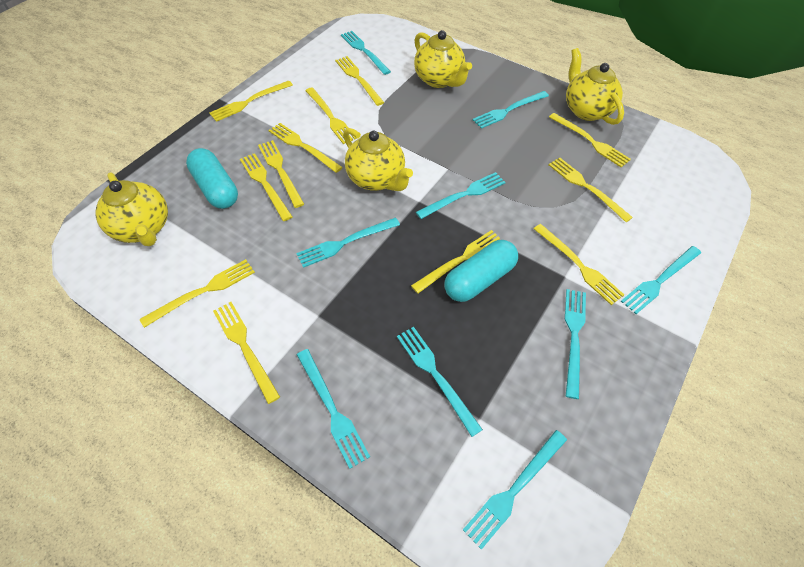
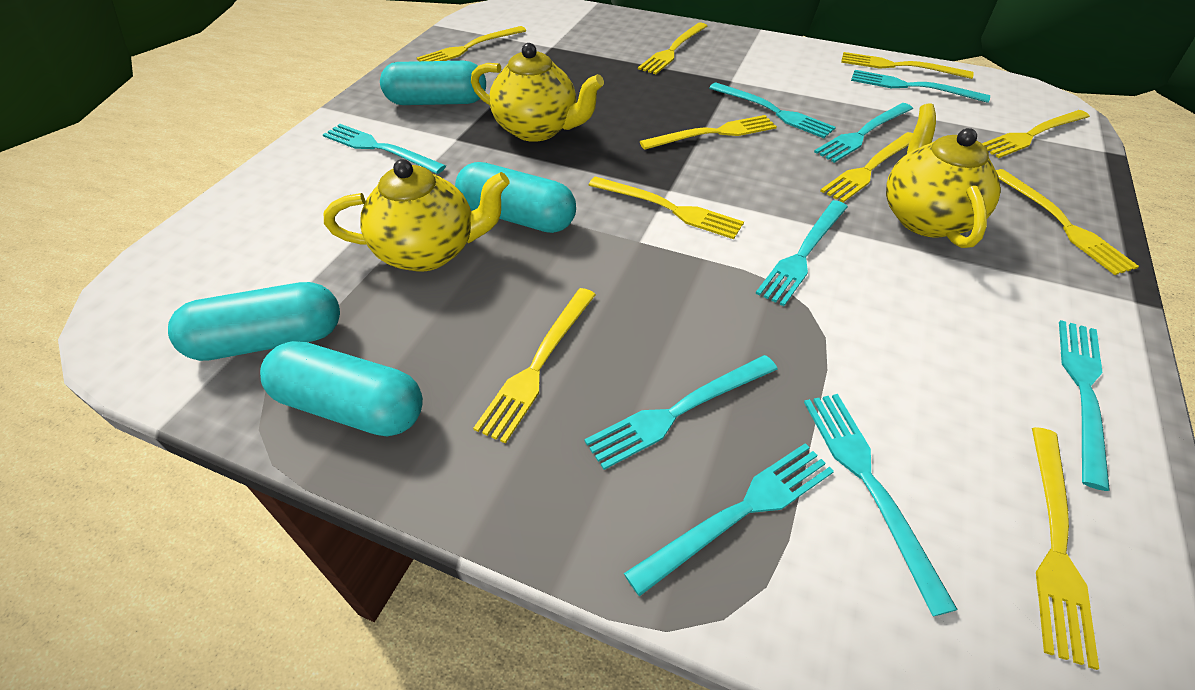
turquoise capsule: [186,148,238,209] [444,240,518,302] = 2 -> [168,282,340,361] [260,341,423,437] [380,61,486,105] [455,162,576,233] = 4
yellow fork: [139,259,255,328] [209,81,293,122] [213,302,280,404] [240,153,293,221] [258,140,304,208] [268,123,343,173] [305,87,357,144] [335,56,384,106] [411,230,500,294] [534,224,624,305] [548,157,633,222] [549,113,631,167] = 12 -> [417,26,526,61] [473,288,596,444] [589,176,744,239] [638,23,707,74] [640,115,777,150] [820,132,913,203] [841,52,974,79] [981,110,1090,158] [996,169,1139,275] [1032,427,1099,670] = 10
yellow teapot: [95,172,168,246] [343,128,413,191] [414,30,472,88] [566,48,624,125] = 4 -> [324,159,510,272] [471,43,604,142] [886,104,1001,248] = 3

